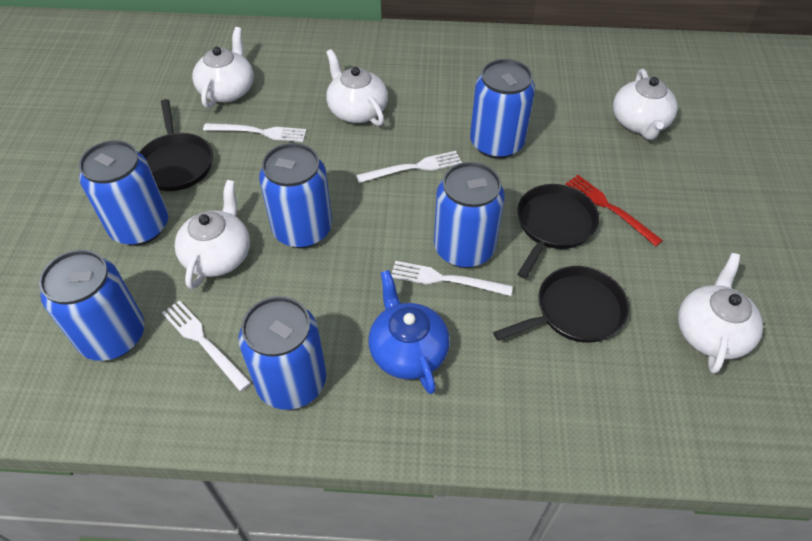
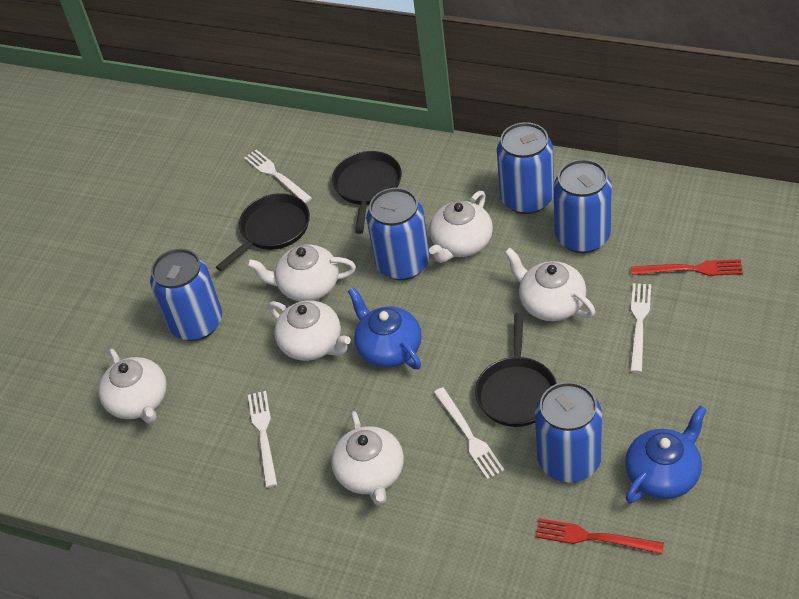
blue can: [39,250,145,361] [79,140,168,246] [238,296,326,410] [259,143,332,248] [434,162,505,268] [470,59,535,159] = 6 -> [150,248,222,341] [366,188,430,280] [497,122,554,214] [535,382,602,482] [553,159,612,253] = 5
blue teapot: [369,270,450,394] = 1 -> [348,287,422,369] [625,406,707,503] = 2
red fork: [566,175,663,246] = 1 -> [535,518,664,554] [631,259,743,276] = 2
white teapot: [174,180,250,289] [192,27,254,108] [326,49,388,126] [613,69,678,140] [678,253,763,374] = 5 -> [98,349,167,424] [247,245,356,302] [268,300,351,361] [331,411,404,505] [429,191,493,263] [504,248,595,321] = 6

